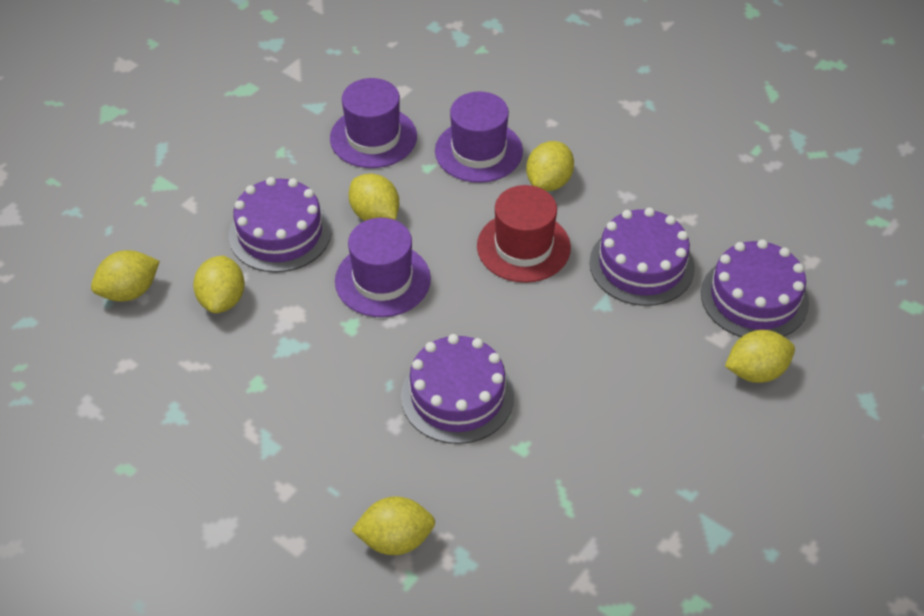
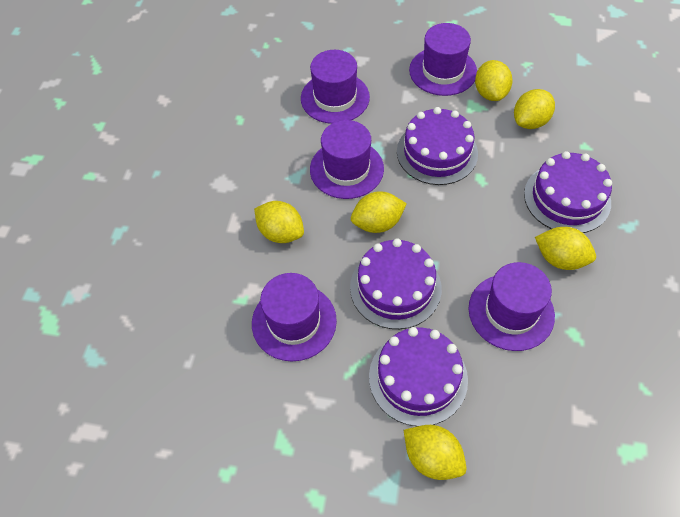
purple hat: [330,78,417,168] [335,218,431,317] [435,91,523,183] = 3 -> [252,273,337,361] [301,50,370,124] [310,120,384,199] [409,23,477,96] [469,262,555,351] = 5
red hat: [477,185,571,283] = 1 -> none = 0

